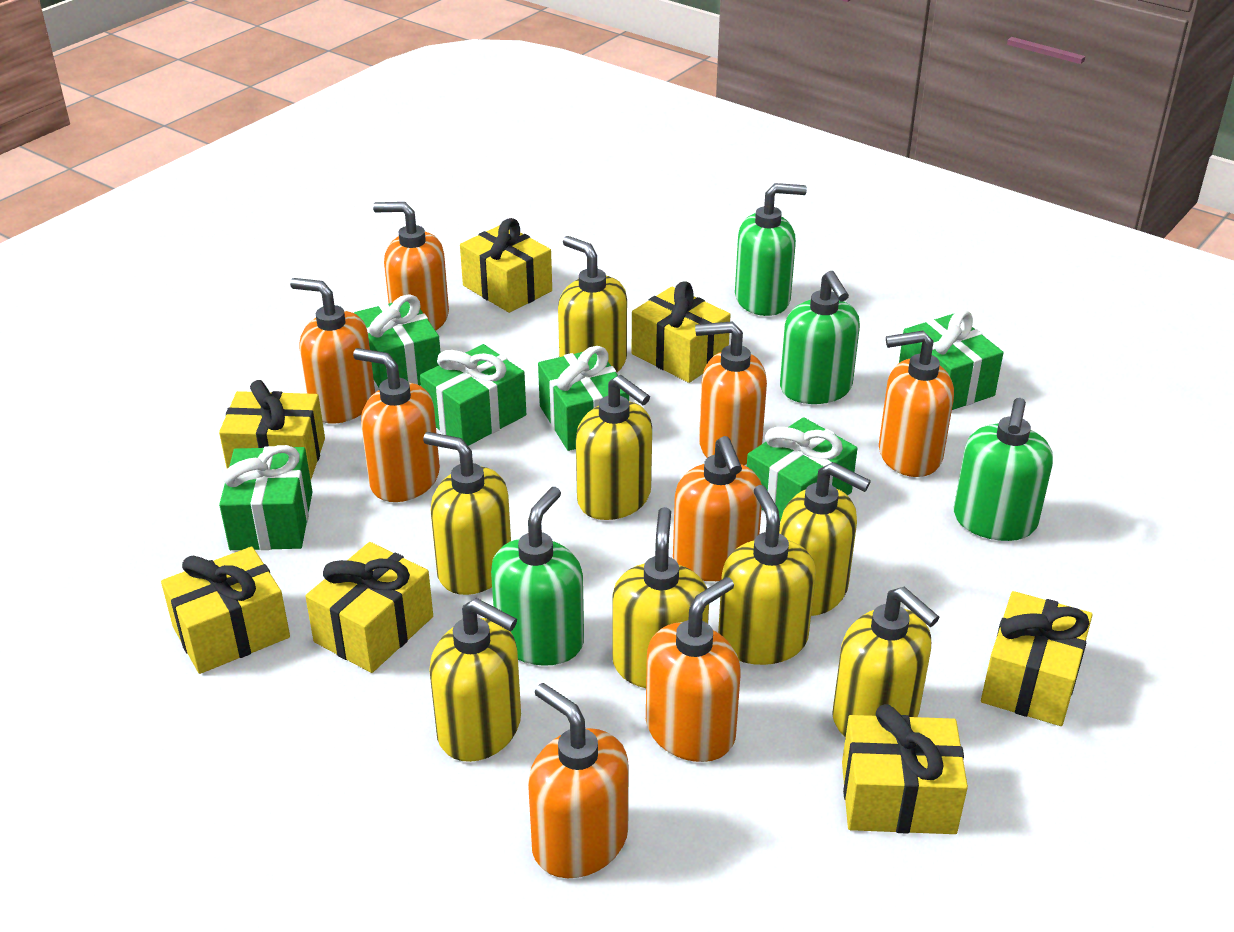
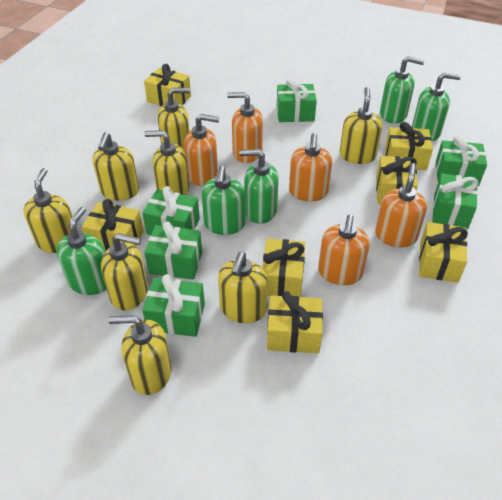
green soap dispenser: [491,487,584,666] [735,183,807,316] [780,271,860,404] [954,398,1053,541] = 4 -> [56,207,106,295] [201,165,246,235] [239,149,279,224] [380,56,424,124] [412,72,461,141] = 5
orange soap dispenser: [290,278,375,424] [353,348,440,502] [373,202,449,331] [528,683,629,878] [646,577,741,762] [673,436,762,581] [695,321,767,465] [879,331,954,477] = 8 -> [184,114,219,186] [227,92,263,163] [289,133,332,201] [318,215,370,285] [375,163,427,247] = 5

